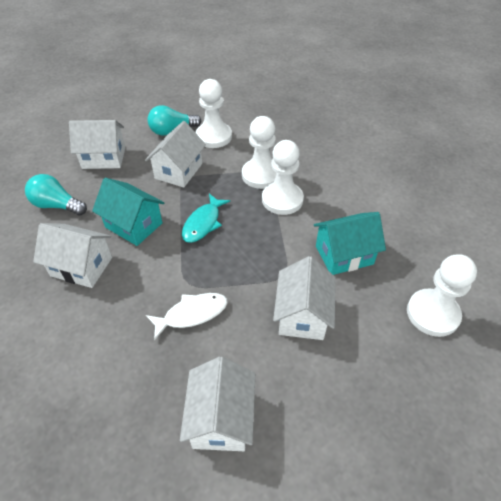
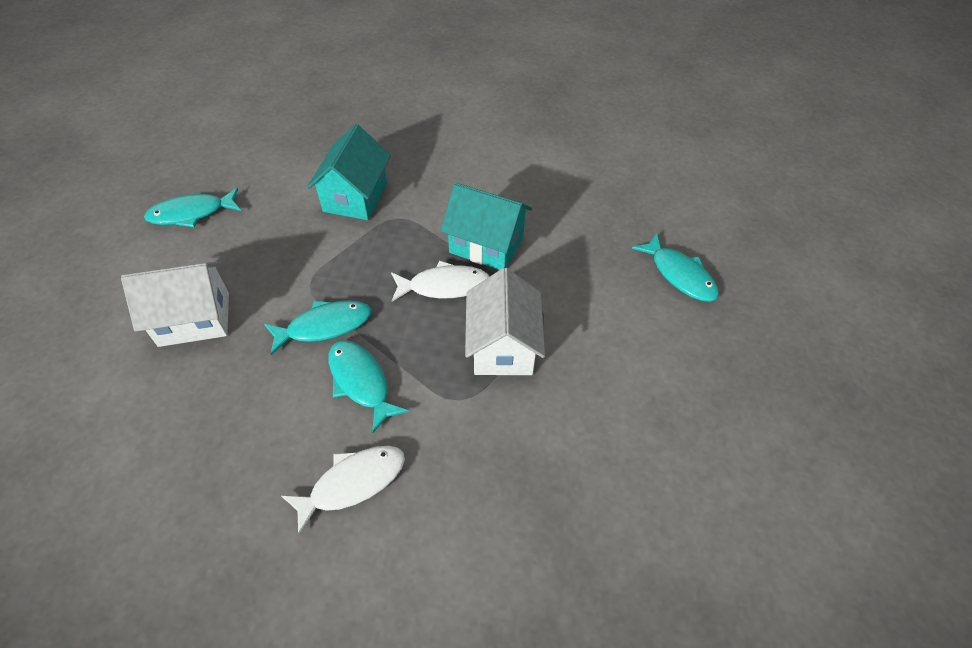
turquoise fish: [182,194,230,243] = 1 -> [144,188,241,227] [264,300,371,355] [329,340,409,433] [632,233,719,302] = 4
turquoise light bulb: [25,174,87,216] [148,105,201,136] = 2 -> none = 0
white fish: [146,293,228,341] = 1 -> [282,446,405,535] [391,261,490,302] = 2
white house: [33,223,112,288] [69,120,125,169] [145,121,206,187] [180,357,255,451] [273,256,336,340] = 5 -> [121,261,229,347] [465,268,545,375] = 2
white pawn: [196,79,232,148] [242,116,277,189] [262,140,304,215] [407,254,477,337] = 4 -> none = 0

